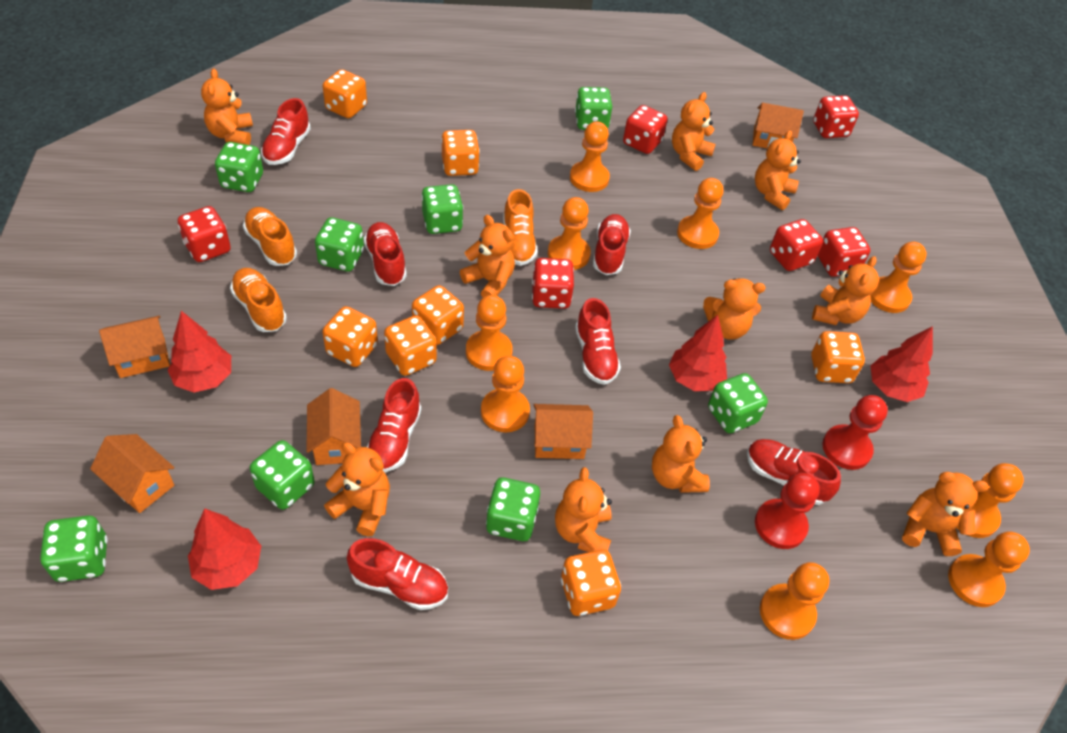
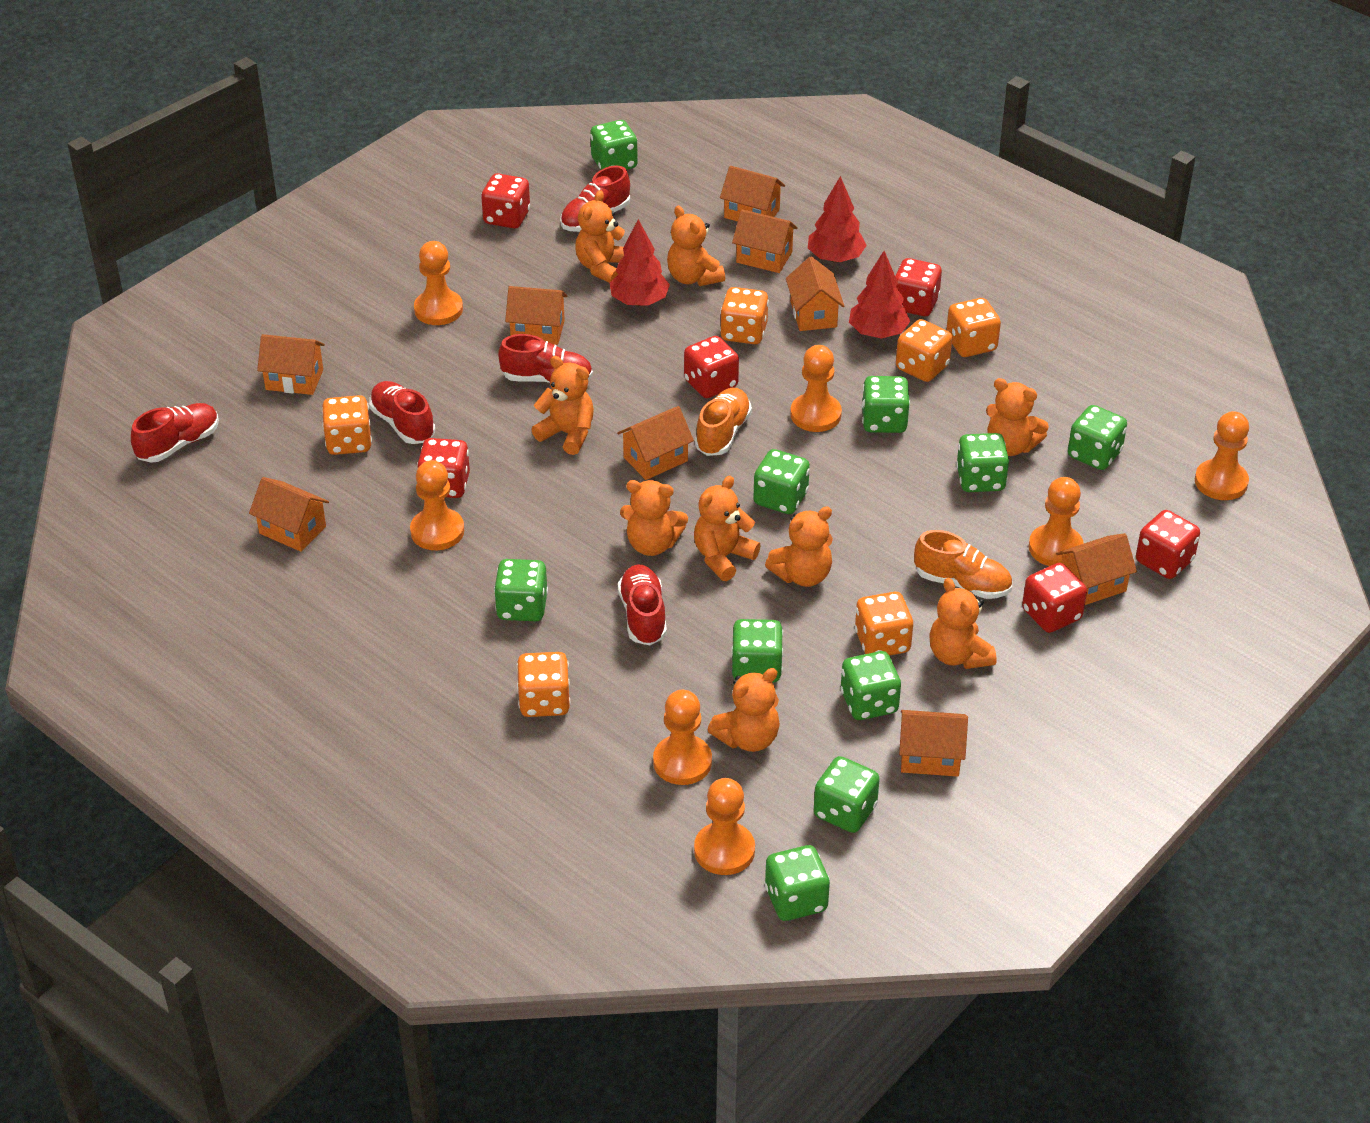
green dice: [40,516,108,582] [215,142,263,192] [250,440,315,510] [315,217,364,272] [421,184,463,234] [486,478,540,541] [575,87,612,130] [708,373,768,433] = 8 -> [494,559,548,621] [590,120,638,170] [731,619,783,683] [753,449,810,514] [765,845,830,921] [814,756,880,833] [840,651,901,720] [862,376,910,433] [956,433,1009,492] [1068,405,1127,470] = 10
orange dice: [322,306,378,367] [323,69,367,118] [384,315,437,376] [412,285,464,345] [441,130,480,176] [561,550,621,616] [811,331,865,383] = 7 -> [322,395,372,455] [517,652,571,717] [720,287,769,344] [855,592,913,656] [896,319,952,382] [946,298,1001,357] = 6
orange house: [90,434,174,513] [99,316,170,378] [306,388,361,465] [534,404,593,459] [753,103,804,148] = 5 -> [249,477,329,552] [257,334,325,395] [505,286,567,345] [617,406,694,480] [720,166,785,222] [732,209,798,273] [786,256,844,331] [899,710,968,777] [1056,533,1137,605] = 9
orange pawn: [466,295,513,371] [481,356,530,432] [548,197,591,270] [570,121,610,192] [677,178,724,249] [760,562,829,640] [870,242,927,313] [948,531,1030,607] [956,463,1024,538] = 9 -> [410,460,464,550] [414,241,463,325] [653,690,712,785] [694,778,755,875] [790,345,842,432] [1029,477,1084,566] [1195,411,1249,500] = 7
orange shoe: [230,268,287,332] [243,207,297,266] [503,189,537,266] = 3 -> [695,388,752,456] [914,530,1012,599] = 2
orange teddy bear: [201,69,253,145] [324,442,390,537] [460,215,515,298] [555,467,612,552] [652,415,710,493] [672,92,716,171] [703,278,766,339] [755,130,801,210] [812,256,879,325] [902,472,988,556] = 10 -> [531,356,594,455] [575,190,625,283] [620,480,688,556] [667,206,725,286] [694,476,761,581] [708,668,780,752] [765,507,833,587] [929,578,996,669] [986,378,1049,456] = 9
red pawn: [755,473,820,549] [822,395,888,470] = 2 -> none = 0
red shoe: [261,98,311,165] [347,538,448,610] [364,222,407,286] [367,378,421,472] [575,298,621,385] [593,214,631,275] [747,439,841,505] = 7 -> [131,403,219,463] [369,381,435,444] [498,334,593,383] [560,166,630,232] [618,564,667,645] = 5
red tree: [168,311,231,392] [188,509,261,590] [669,315,727,391] [871,326,933,402] = 4 -> [610,219,670,306] [808,176,867,263] [849,251,910,339] = 3

